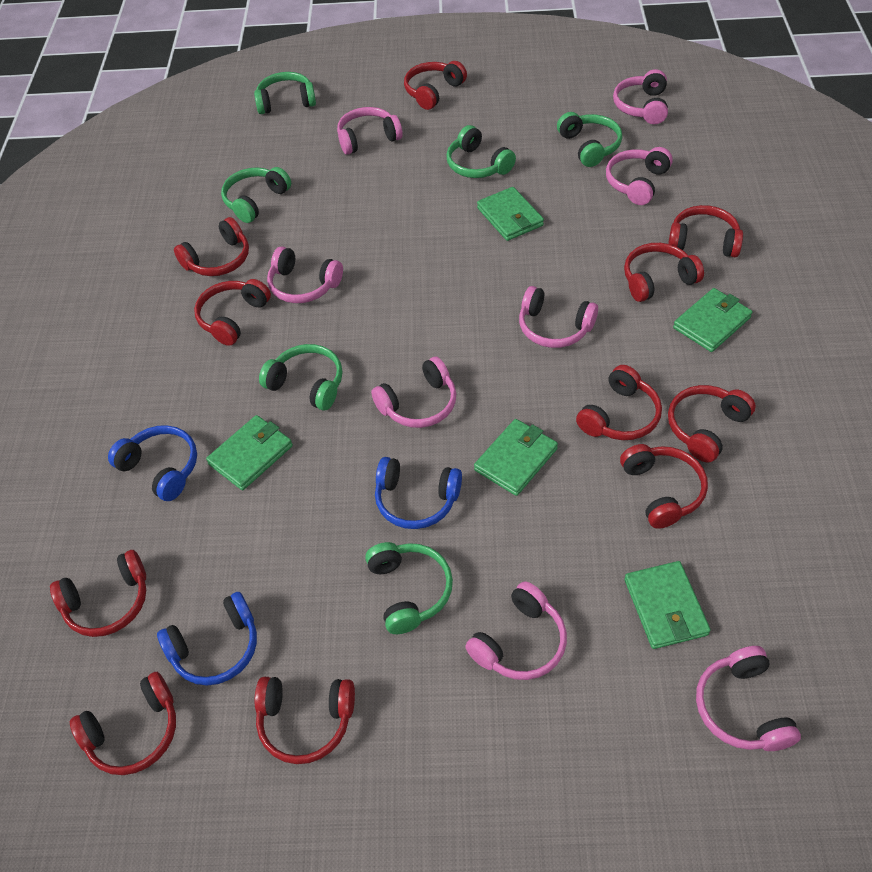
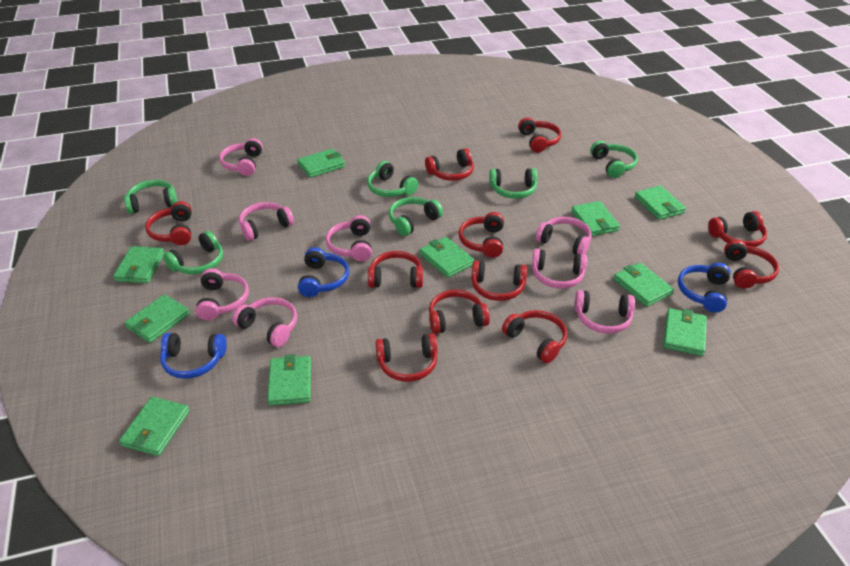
green wallet: [206,415,293,490] [474,419,558,496] [477,187,544,241] [624,561,711,649] [673,288,752,352] = 5 -> [113,246,165,283] [119,397,190,456] [124,294,190,343] [267,354,311,406] [297,149,345,178] [420,237,474,278] [571,201,620,236] [614,263,674,307] [635,185,686,220] [663,308,707,356] = 10

